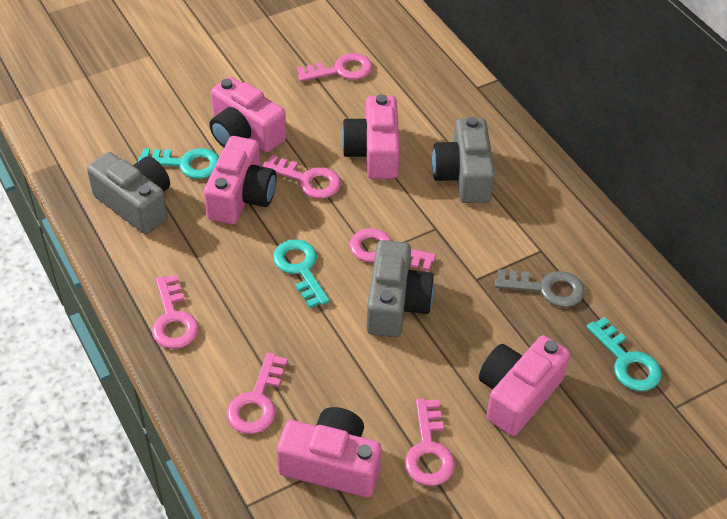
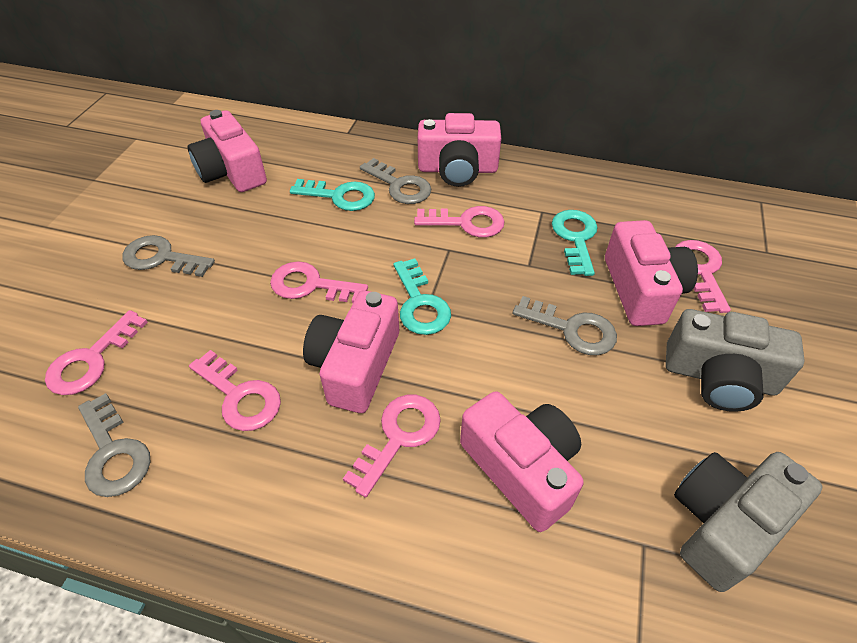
grey camera: [87,152,170,234] [367,240,434,337] [432,117,495,203] = 3 -> [666,309,805,412] [674,452,823,592] = 2
grey key: [495,269,585,307] = 1 -> [78,393,150,497] [122,235,215,277] [360,158,431,204] [513,296,617,355] = 4

